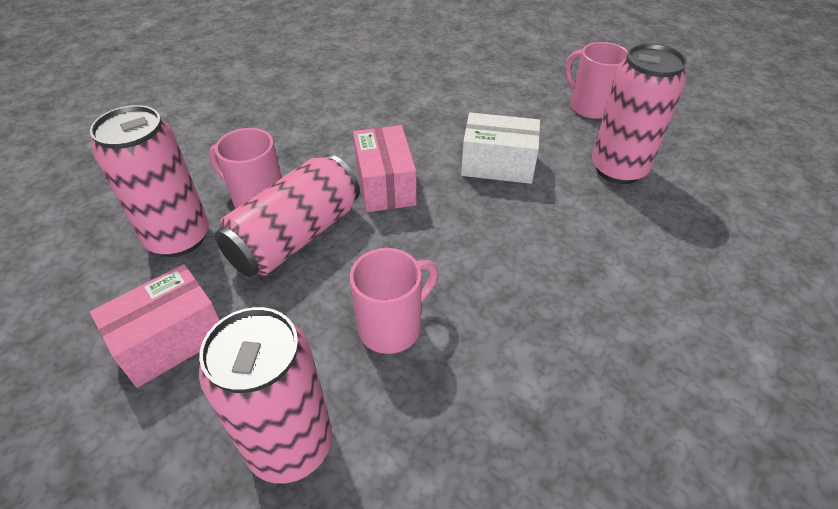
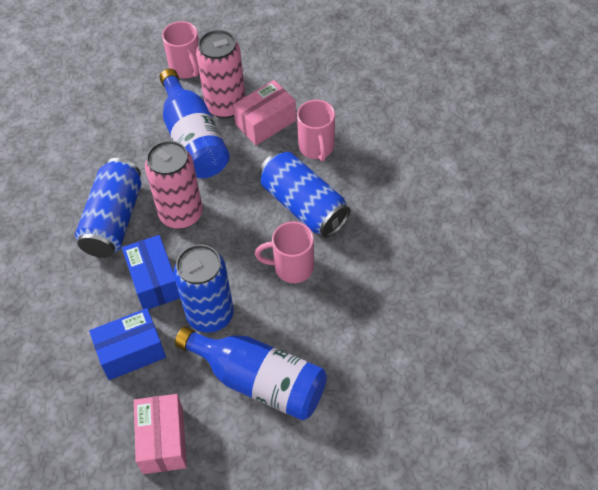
blue bottle: none = 0 -> [159,68,230,178] [175,327,327,420] = 2
blue box: none = 0 -> [89,308,166,380] [122,235,180,309] = 2
blue can: none = 0 -> [75,158,141,258] [174,244,234,333] [259,151,350,238] = 3
pink can: [90,105,209,257] [199,307,332,483] [215,154,360,277] [592,43,687,184] = 4 -> [145,140,203,229] [196,30,246,118] = 2
white box: [461,112,540,184] = 1 -> none = 0

